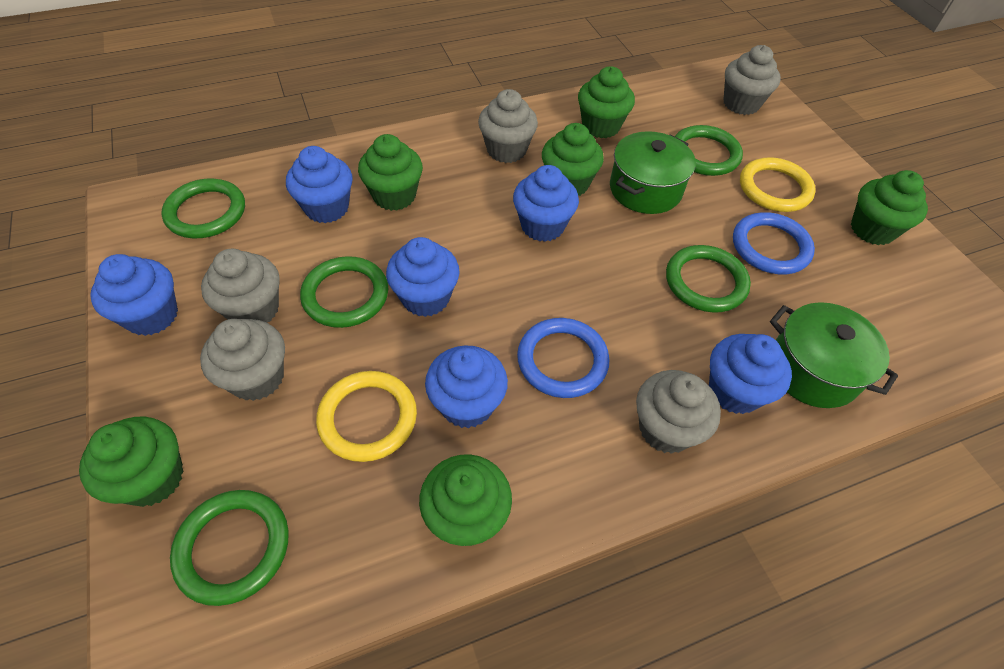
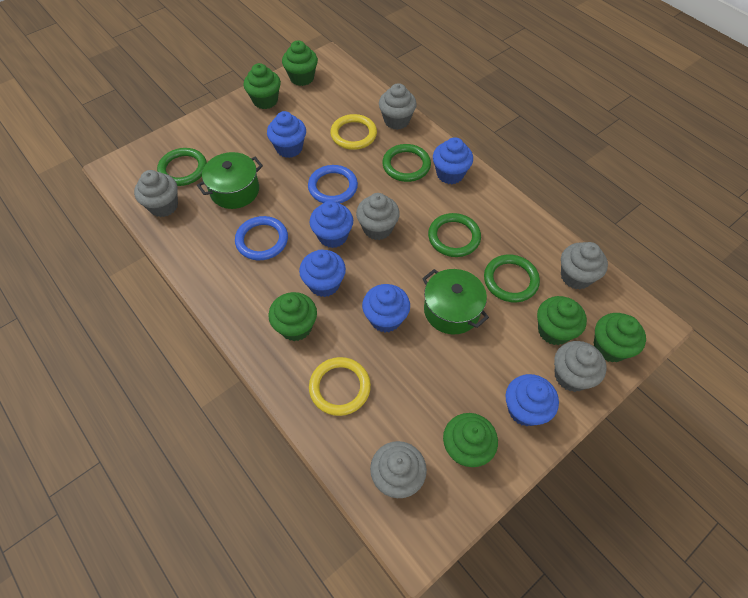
green ring: [162,178,245,238] [170,490,289,606] [300,256,388,328] [666,245,751,313] [675,125,743,176] = 5 -> [157,148,207,186] [382,144,431,182] [428,213,481,257] [484,255,540,302] = 4
grey cupcake: [200,319,285,401] [201,249,280,322] [478,89,538,163] [636,370,721,454] [723,45,781,115] = 5 -> [134,170,178,217] [356,193,400,240] [370,441,427,498] [379,83,417,130] [554,341,607,392] [561,242,608,289] = 6

